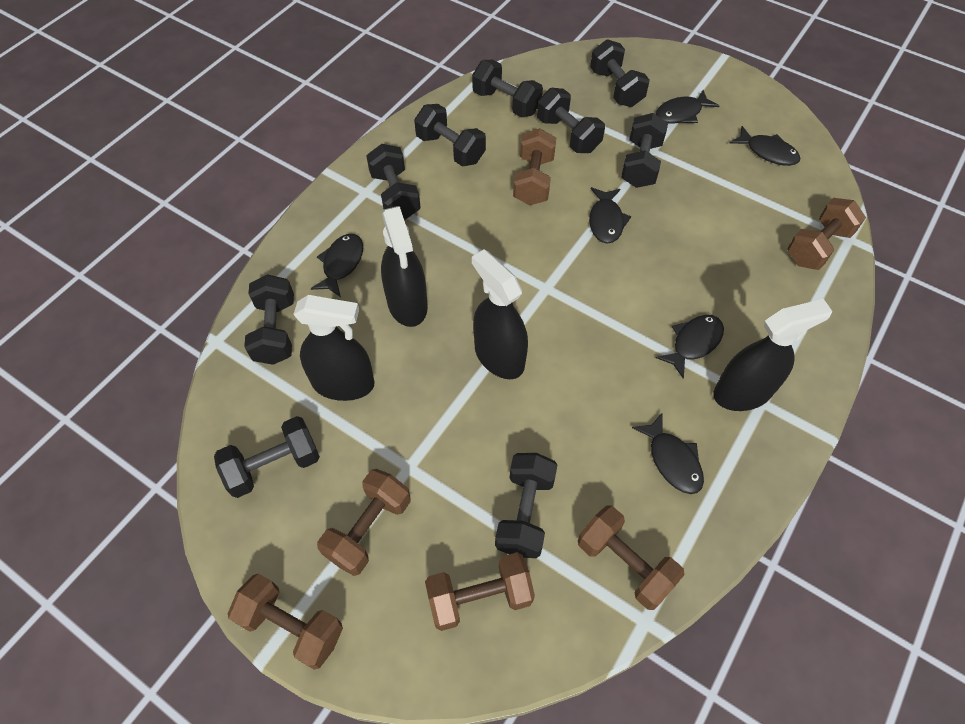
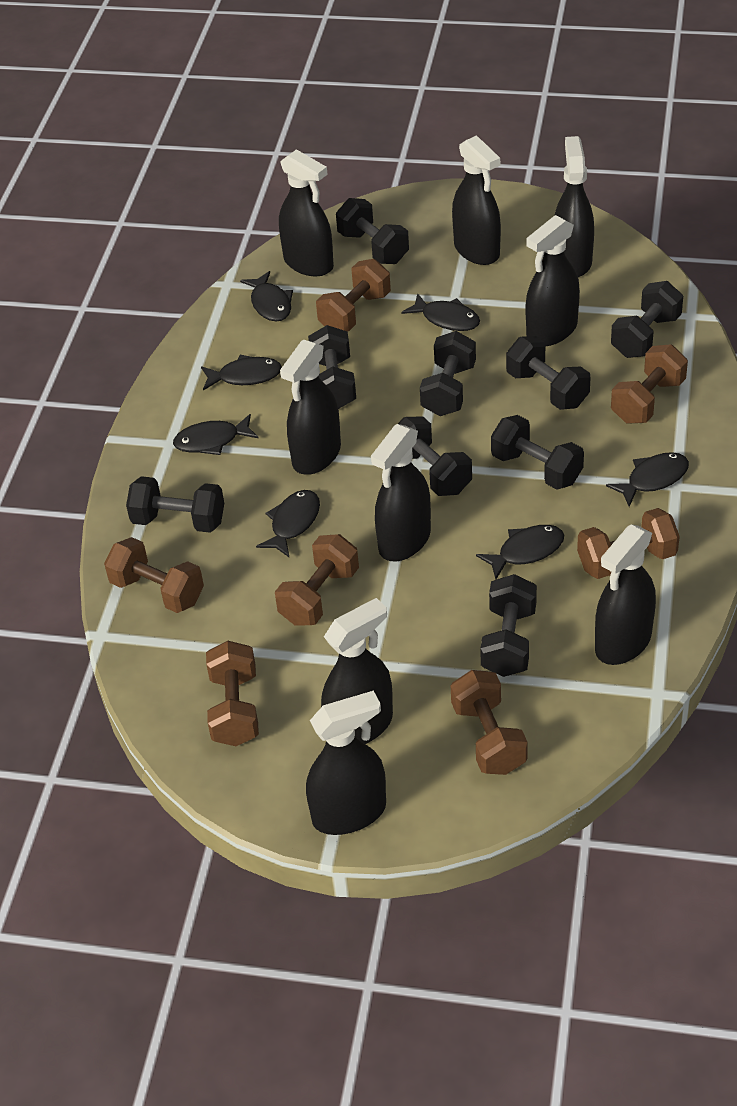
black fish: [311,234,363,297] [589,187,631,243] [632,412,704,494] [656,90,719,124] [656,315,724,379] [729,126,800,166] = 6 -> [173,414,259,455] [201,355,282,391] [240,271,293,321] [256,490,320,557] [402,293,480,331] [476,525,564,579] [606,452,689,507] = 7
black spray bottle: [293,295,374,401] [381,206,428,327] [472,249,528,379] [714,299,832,411] = 4 -> [279,149,334,276] [280,339,341,475] [306,691,386,835] [321,598,393,744] [371,424,431,561] [452,135,501,265] [526,215,580,346] [554,136,594,277] [595,524,656,665] = 9
brown dumbbell: [228,573,343,670] [317,469,411,576] [425,552,535,631] [513,128,556,205] [578,506,685,610] [787,198,866,270] = 6 -> [104,537,204,613] [206,641,259,746] [275,534,359,626] [316,259,391,332] [451,670,528,775] [577,508,680,579] [611,344,688,424] = 7

